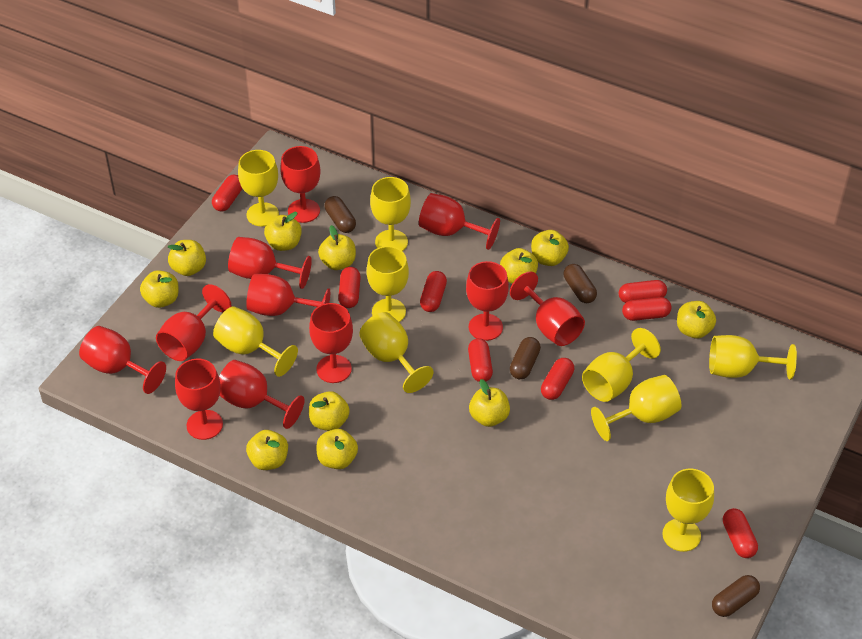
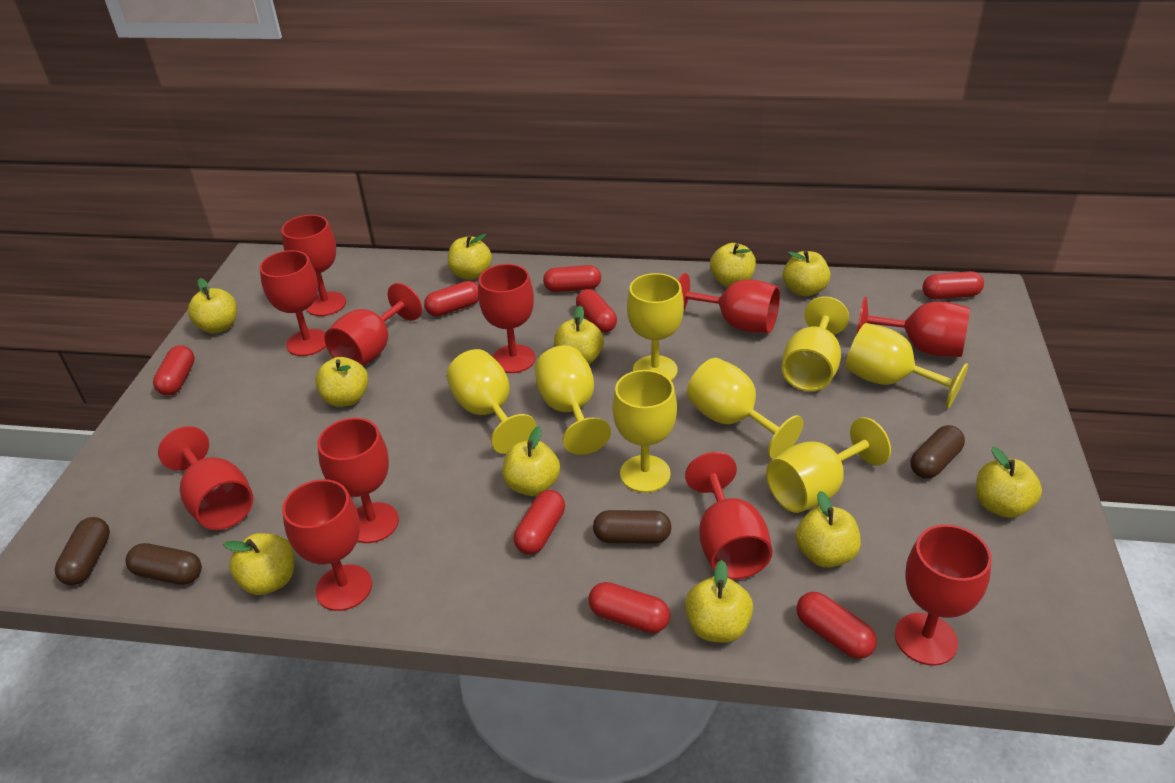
yellow goblet: [213,306,298,377] [238,150,279,227] [359,312,434,393] [367,246,409,322] [370,177,411,251] [582,328,661,402] [591,375,681,441] [662,468,714,552] [709,335,797,380] = 9 -> [446,349,537,454] [535,346,611,455] [613,370,677,493] [627,273,684,381] [687,358,804,459] [766,417,891,513] [782,296,849,391] [846,323,969,408] = 8

